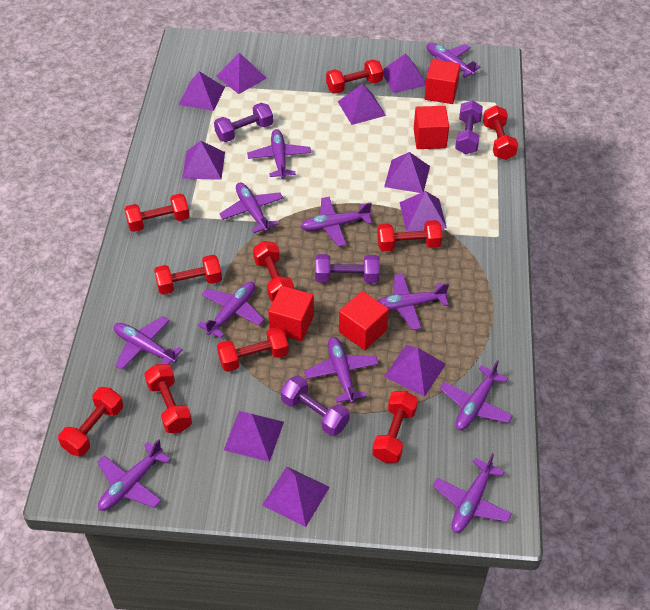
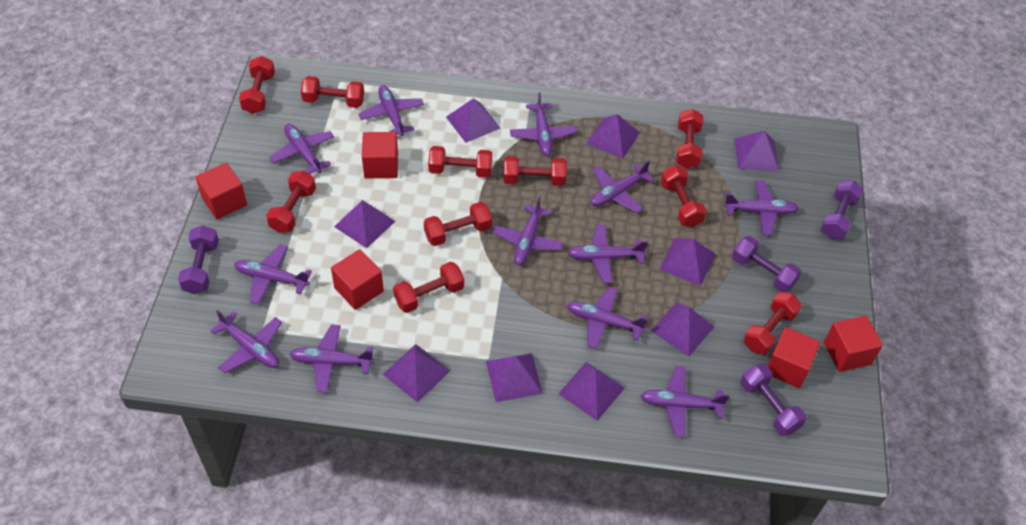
purple plane: [97,439,171,511] [114,316,183,370] [198,282,264,338] [220,182,283,233] [247,129,311,179] [300,197,372,247] [304,337,379,403] [377,273,449,330] [426,43,480,78] [433,453,512,533] [440,360,513,430] = 11 -> [210,310,282,373] [234,244,312,305] [269,124,334,174] [290,325,374,393] [359,85,424,136] [492,196,563,265] [510,92,576,156] [567,287,648,349] [568,225,648,283] [590,161,654,213] [640,366,730,437] [723,180,799,235] = 12
purple pyramid: [179,71,225,111] [182,141,225,180] [216,52,267,94] [224,411,284,462] [262,467,330,527] [338,84,386,125] [383,53,426,93] [384,152,430,193] [384,345,446,397] [400,191,447,232] = 10 -> [334,200,395,248] [383,344,450,402] [446,98,500,143] [486,353,543,402] [558,362,625,421] [586,114,640,159] [651,302,714,356] [659,238,715,286] [734,131,779,171] = 9
red cube: [268,286,314,341] [339,291,389,350] [414,106,449,149] [425,59,460,104] = 4 -> [195,163,247,219] [331,249,384,310] [362,132,398,178] [767,327,820,388] [824,316,883,372] = 5

